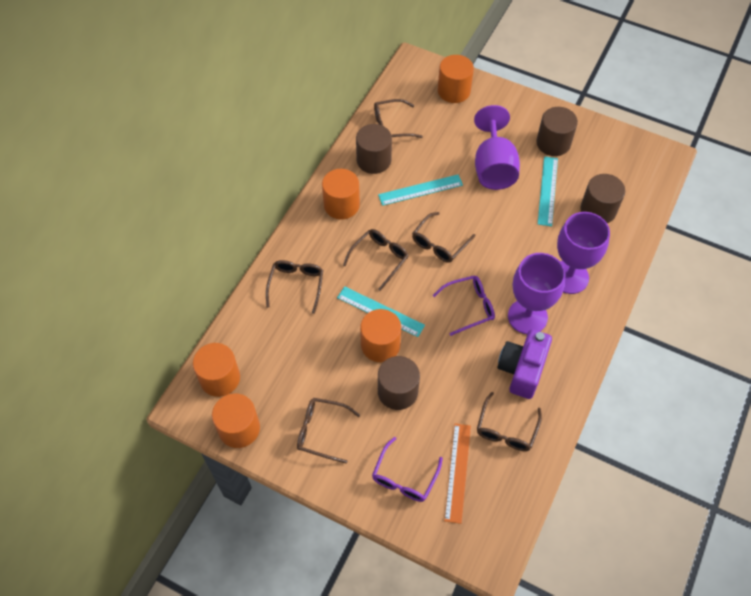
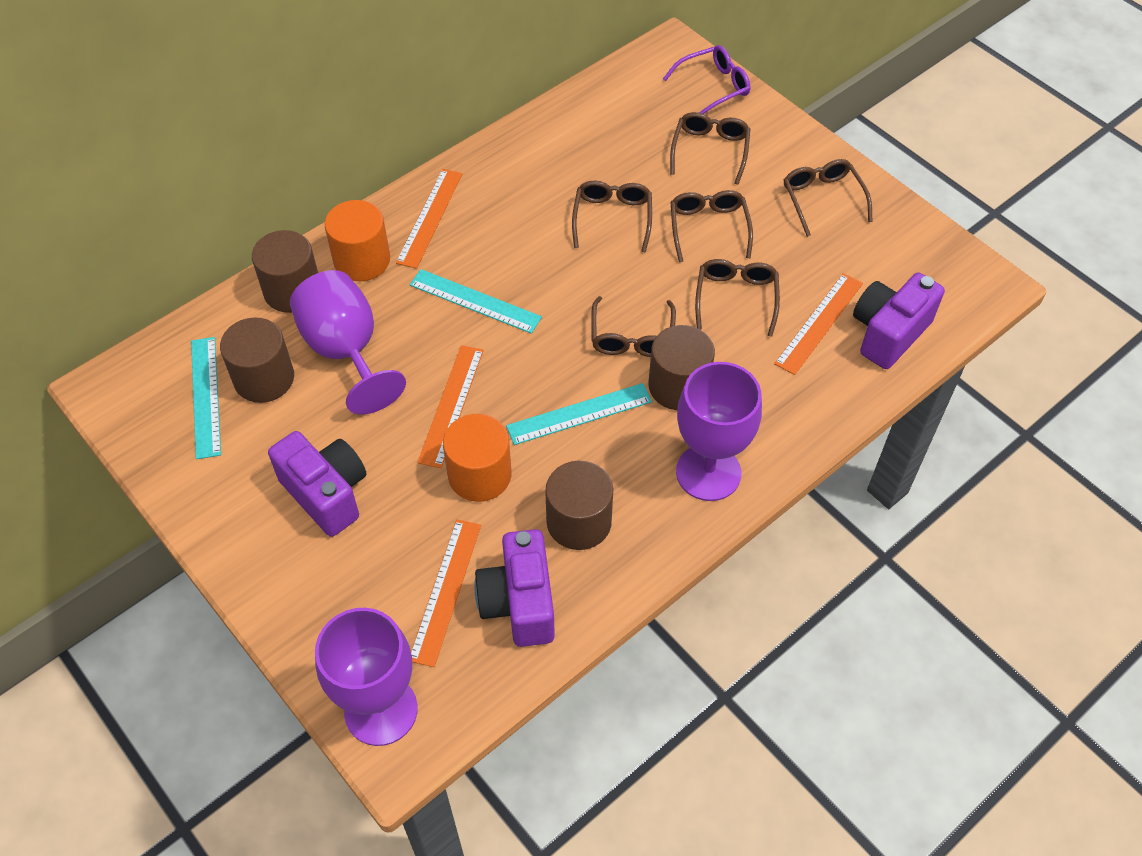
orange cylinder: [193,343,240,397] [212,393,260,448] [322,169,360,219] [360,309,401,362] [438,55,474,103] = 5 -> [325,200,390,281] [443,414,512,502] = 2
orange ruler: [444,424,471,524] = 1 -> [396,169,462,269] [411,519,481,667] [417,345,484,468] [774,273,863,375] = 4
purple camera: [498,329,552,399] = 1 -> [268,431,366,537] [474,529,555,647] [853,273,945,369] = 3
purple glasses: [372,437,443,502] [432,275,495,336] = 2 -> [663,45,750,114] = 1

